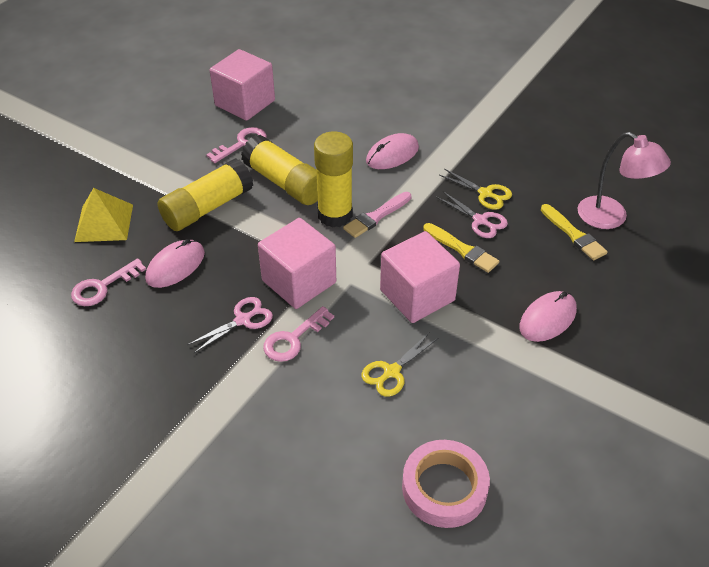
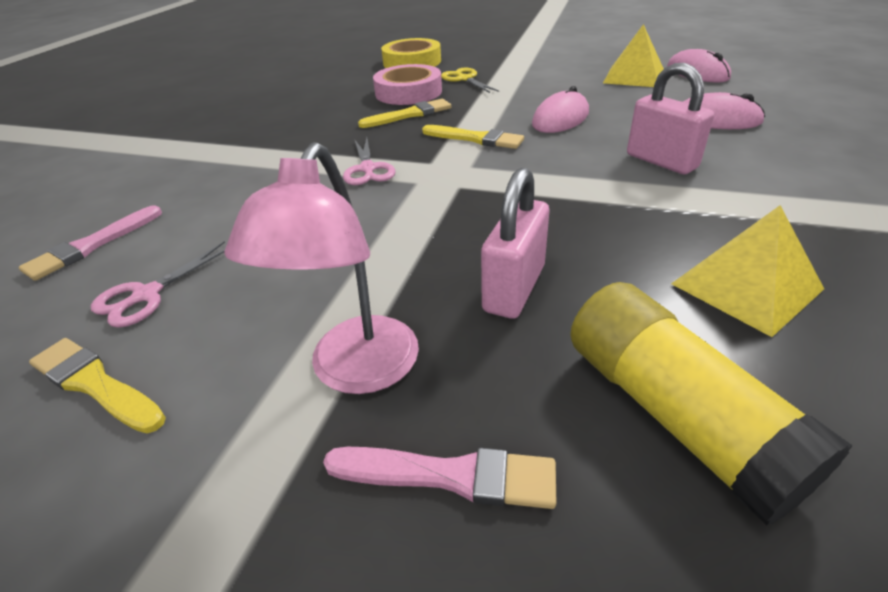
pink brush: [343,192,411,238] = 1 -> [19,205,162,281] [323,447,556,509] = 2
pink cube: [210,49,275,121] [258,218,336,309] [380,231,460,323] = 3 -> none = 0
pink key: [71,258,146,306] [206,127,267,163] [263,306,334,362] = 3 -> none = 0
pink padlock: none = 0 -> [481,168,549,319] [627,63,714,174] = 2
yellow brush: [424,223,499,273] [541,204,608,261] = 2 -> [29,338,166,433] [358,99,451,128] [422,125,524,149] = 3
yellow glue stick: [158,158,253,231] [241,135,318,205] [314,132,353,227] = 3 -> [570,282,853,525] = 1
yellow pyramid: [74,188,133,242] = 1 -> [603,24,664,87] [671,205,824,337] = 2
yellow scissors: [361,333,438,397] [439,169,512,210] = 2 -> [441,68,499,93] = 1
yellow tape: none = 0 -> [381,38,441,68] = 1

